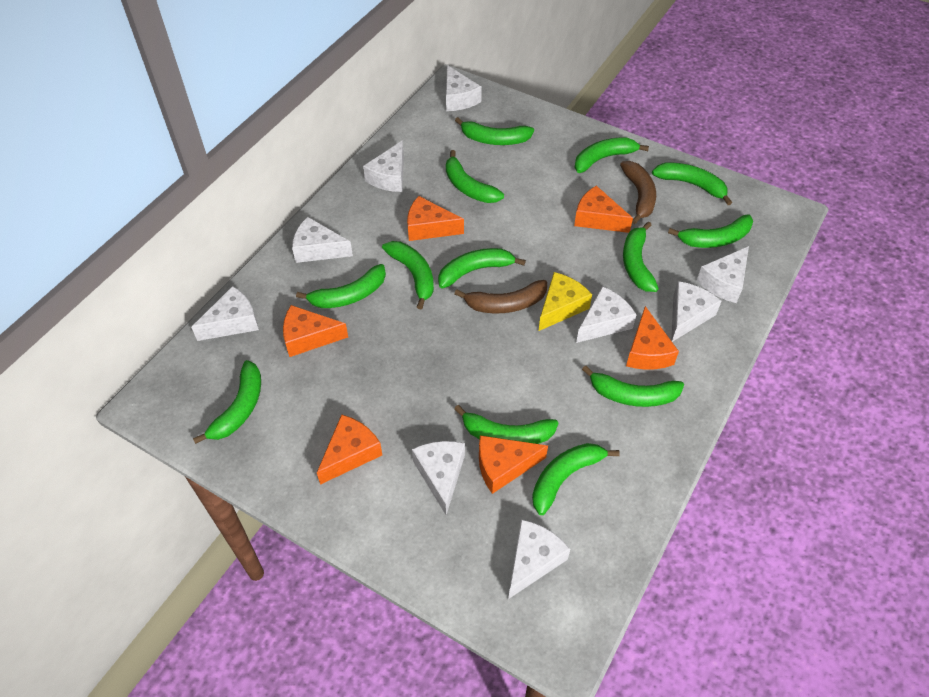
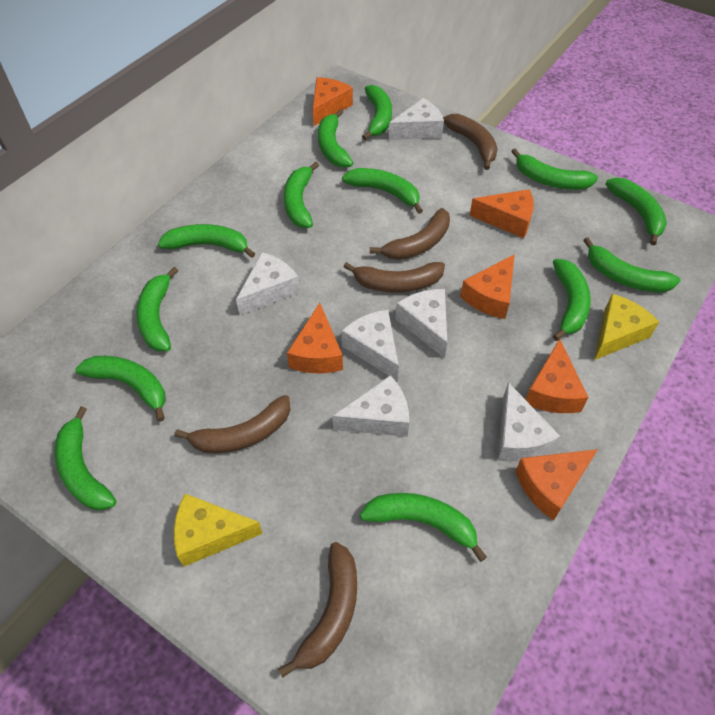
brown banana: [454,280,547,313] [620,161,656,224] = 2 -> [174,395,291,453] [278,542,357,678] [344,262,445,293] [370,208,450,260] [443,114,498,170] = 5
white cheese: [191,286,259,341] [292,217,353,263] [363,140,404,192] [412,441,465,515] [446,65,482,111] [508,519,570,599] [576,286,636,343] [671,281,721,342] [697,246,749,303] = 9 -> [236,252,300,315] [333,375,409,437] [341,310,399,381] [388,98,444,140] [396,289,447,358] [498,382,560,462] = 6
yellow cheese: [539,272,592,331] = 1 -> [174,494,263,567] [594,294,659,360] = 2

